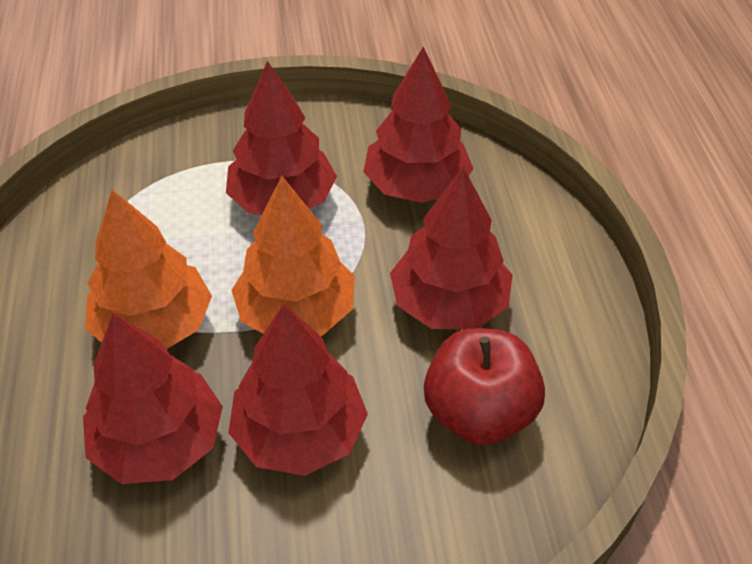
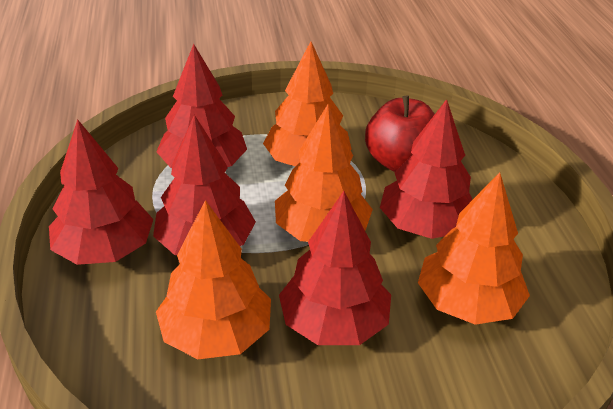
orange tree: [85,189,212,349] [232,176,355,336] = 2 -> [156,200,271,359] [263,41,352,166] [275,104,373,242] [418,172,530,325] = 4

